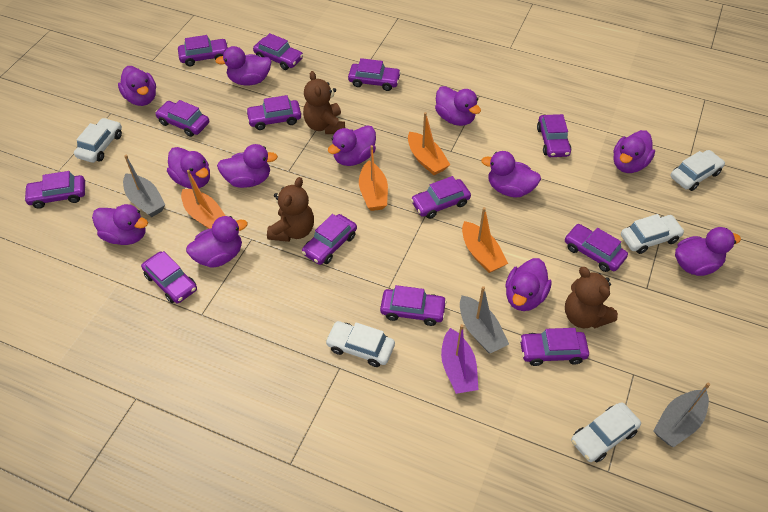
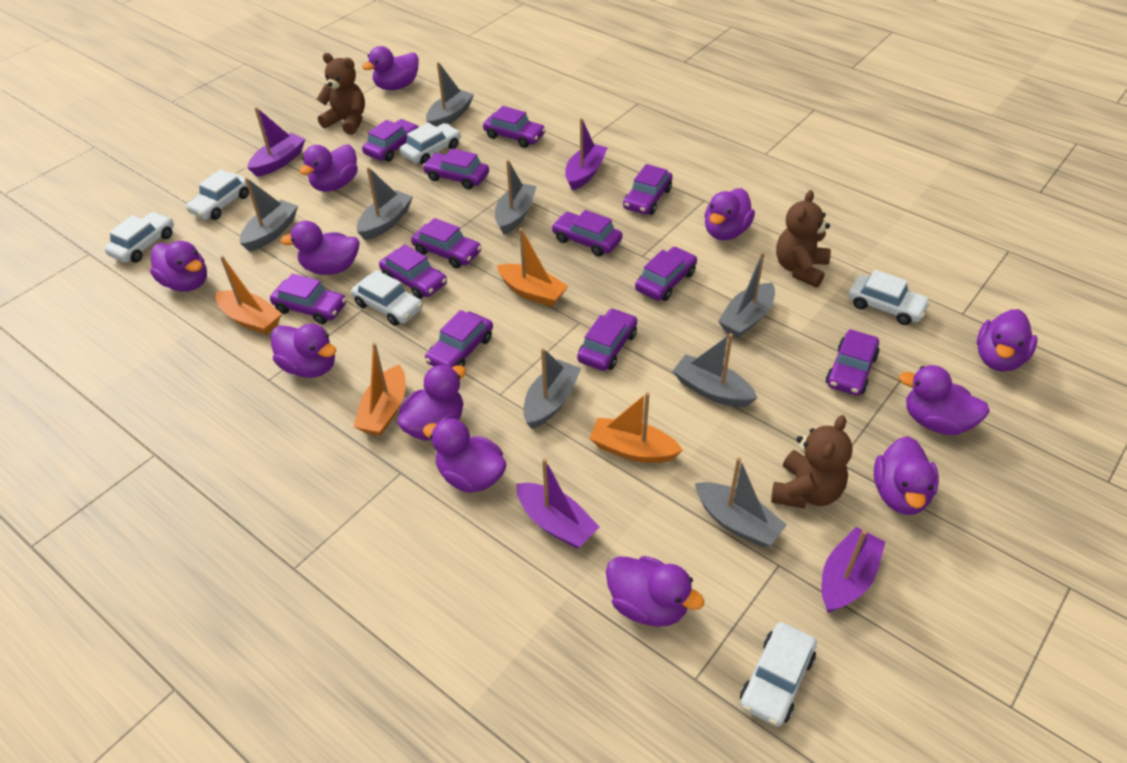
grey boat: [123,155,165,217] [460,286,509,354] [653,383,710,448] = 3 -> [240,178,298,252] [357,167,413,240] [426,62,474,127] [495,160,537,235] [523,348,581,429] [673,333,757,407] [695,457,787,547] [718,252,775,338] = 8
purple boat: [441,324,479,394] = 1 -> [248,107,305,177] [516,458,600,549] [565,118,607,190] [822,527,885,613] = 4
purple car: [24,171,85,209] [141,251,197,303] [155,100,209,137] [178,35,228,66] [246,95,301,130] [253,33,303,70] [302,214,357,265] [348,58,401,91] [380,285,447,326] [411,176,471,219] [519,328,589,366] [537,114,571,157] [565,224,628,272] = 13 -> [270,274,346,324] [362,119,419,162] [379,244,447,299] [411,218,481,268] [423,148,489,190] [425,310,493,368] [483,106,546,148] [551,210,623,257] [577,308,637,371] [623,164,672,215] [635,247,697,301] [826,329,879,396] = 12
white car: [74,118,122,163] [325,321,395,367] [571,402,641,462] [621,214,684,254] [670,150,725,191] = 5 -> [104,212,174,263] [186,169,249,220] [351,270,423,326] [400,123,461,165] [740,622,817,727] [848,270,931,325] = 6

